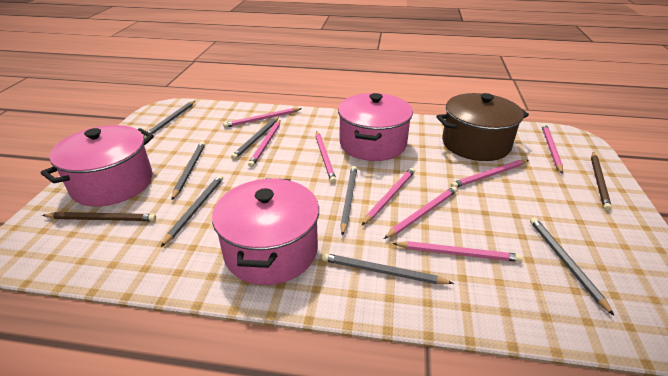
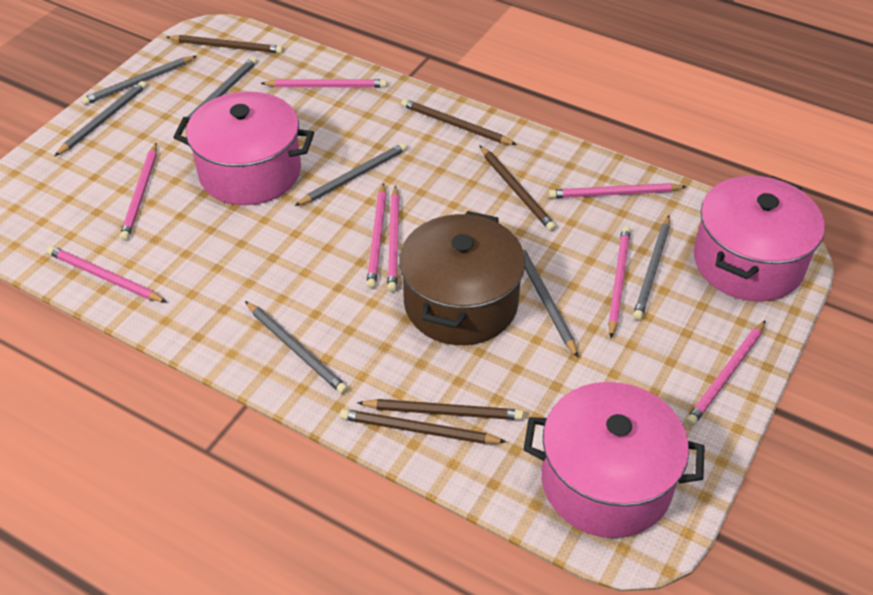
brown pencil: [42,212,156,221] [591,152,612,211] = 2 -> [166,35,283,54] [340,409,506,444] [357,399,524,420] [401,99,517,145] [479,145,556,231] = 5

